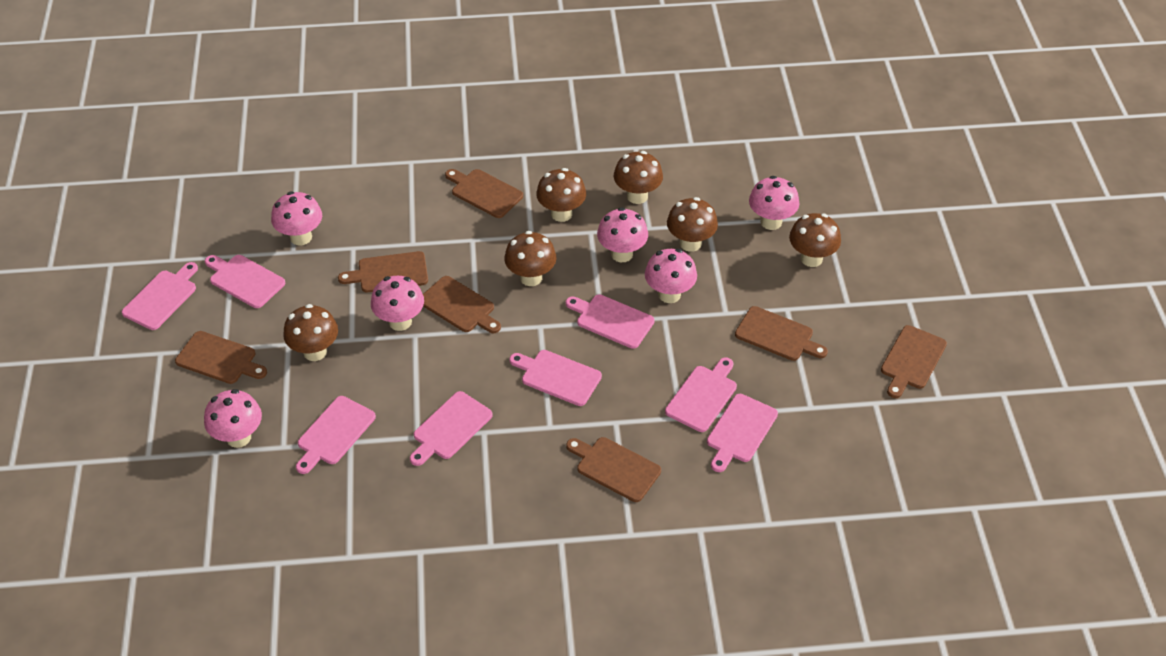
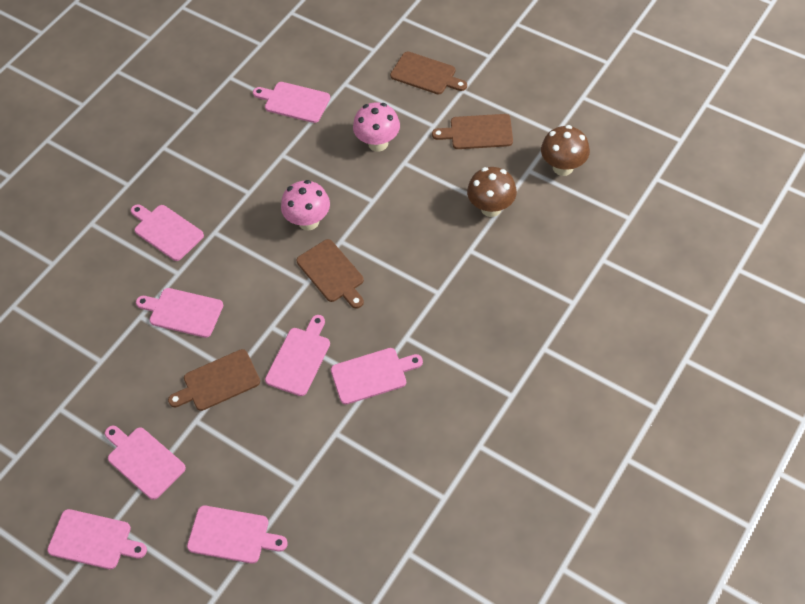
brown cutting board: [175,331,267,384] [338,251,428,292] [423,276,501,333] [445,169,523,218] [566,437,661,502] [735,306,828,361] [881,325,947,398] = 7 -> [168,349,260,411] [296,239,364,309] [390,52,467,94] [432,114,513,149] = 4
brown mushroom: [283,304,338,361] [504,231,556,286] [536,168,586,222] [614,151,663,204] [667,197,718,252] [789,213,841,267] = 6 -> [467,167,517,217] [541,125,590,176] = 2
pink mushroom: [204,389,262,448] [271,191,322,245] [371,276,424,331] [597,207,648,262] [645,249,697,303] [749,176,799,230] = 6 -> [281,180,330,230] [353,102,400,152] = 2

